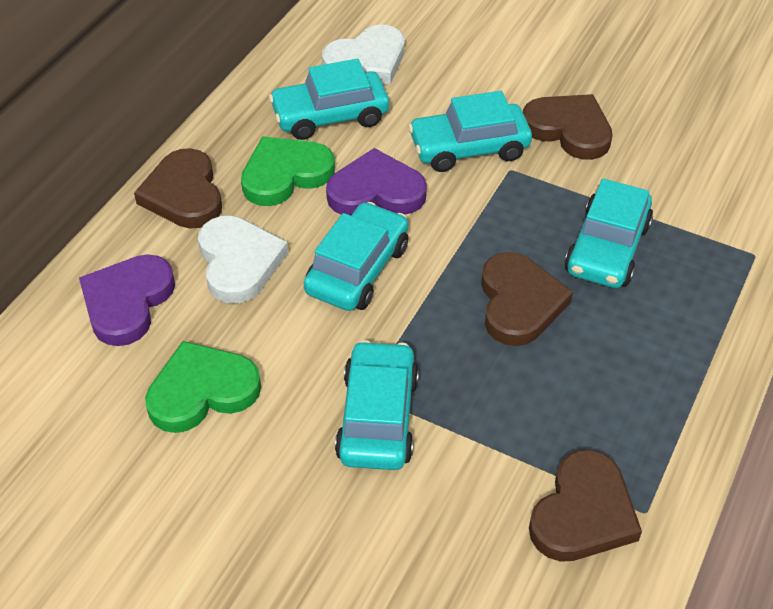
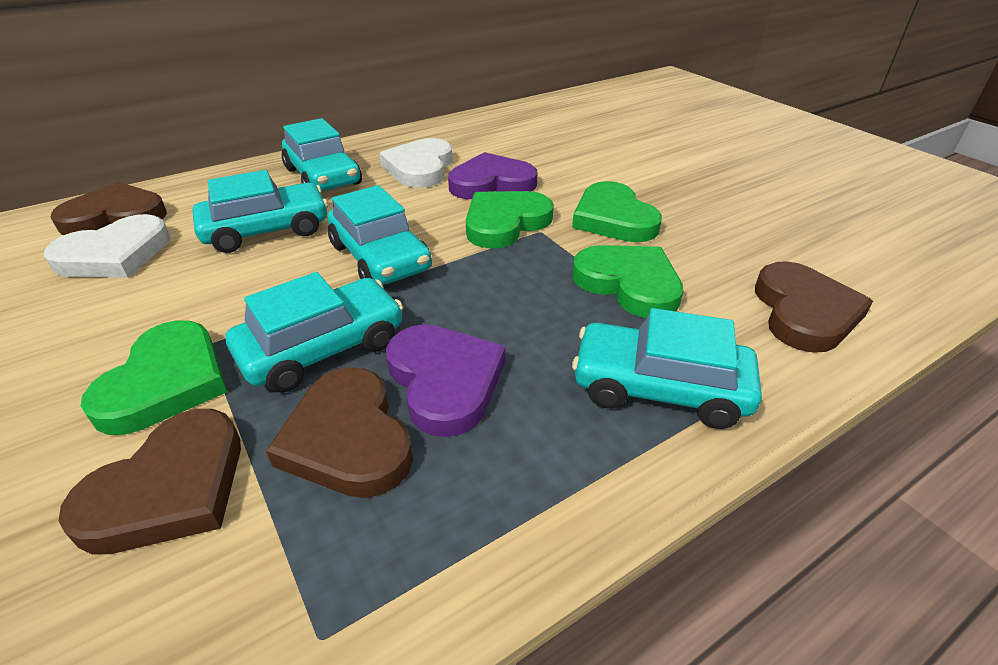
green heart: [145,341,261,433] [241,136,335,206] = 2 -> [81,320,227,435] [466,191,554,249] [572,181,662,242] [572,245,684,318] = 4

